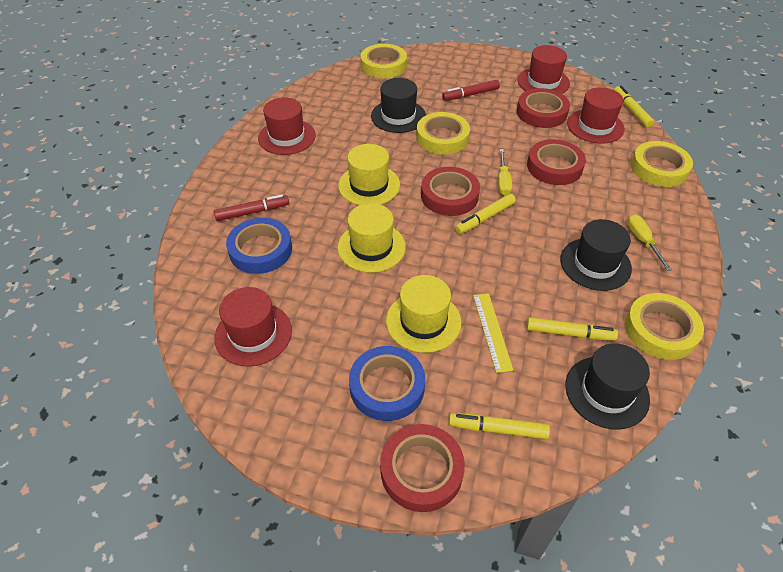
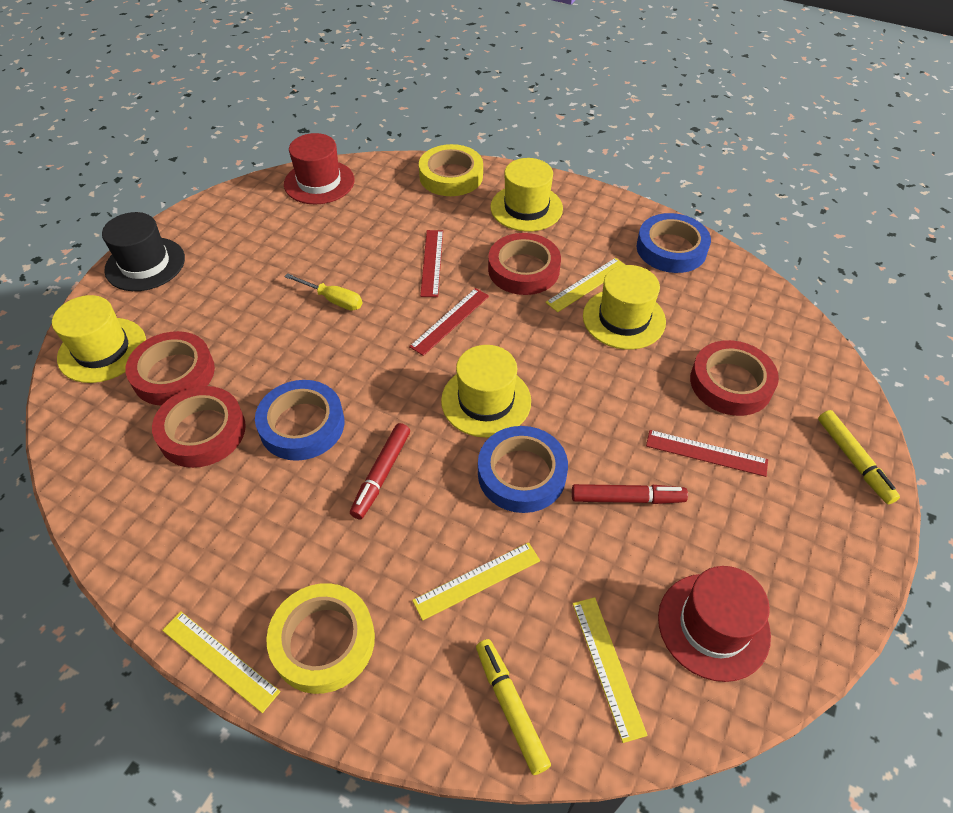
black hat: [371,78,426,133] [560,219,632,291] [565,343,650,430] = 3 -> [102,212,185,291] = 1
blue tape: [226,218,292,274] [349,346,425,421] = 2 -> [255,380,344,461] [478,426,568,513] [637,213,711,273] = 3
red hat: [214,287,292,366] [258,97,316,155] [518,45,570,94] [567,87,625,144] = 4 -> [284,133,354,204] [658,566,771,682] = 2
red ruler: none = 0 -> [409,288,489,356] [420,230,443,297] [646,430,768,477] = 3
yellow hat: [337,203,406,273] [338,144,400,205] [386,275,461,353] = 3 -> [52,295,146,383] [441,345,531,438] [490,158,563,232] [583,265,666,350] = 4
yellow marker: [449,413,550,439] [455,194,516,234] [526,317,618,341] [614,86,654,128] = 4 -> [476,639,551,775] [818,410,900,504] = 2
yellow ruler: [473,293,513,373] = 1 -> [162,611,281,713] [412,542,540,621] [545,258,625,312] [573,597,648,743] = 4
yellow screwdriver: [498,149,512,196] [627,214,672,271] = 2 -> [284,273,362,310] = 1
yellow tape: [361,44,407,78] [416,112,470,155] [625,293,704,360] [631,141,693,187] = 4 -> [266,583,375,694] [419,144,483,196] = 2

